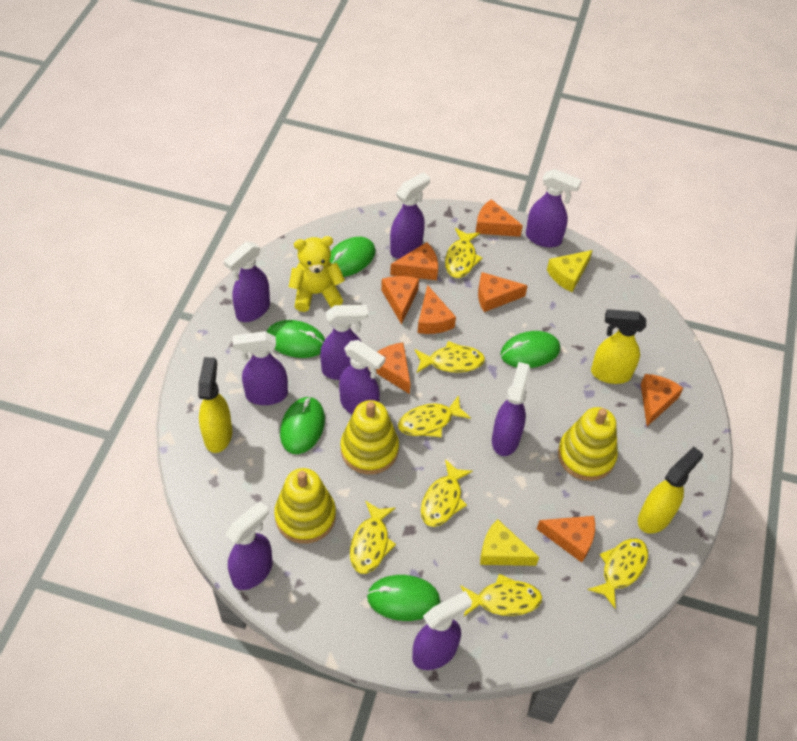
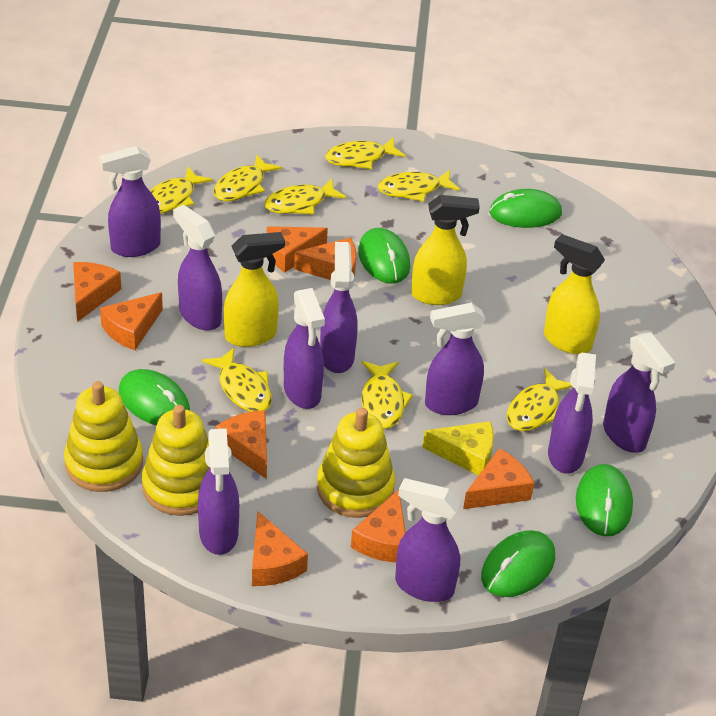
yellow cheese: [480,519,539,566] [547,250,593,292] = 2 -> [422,421,494,476] = 1
yellow fish: [350,501,396,574] [398,395,471,437] [415,341,485,373] [421,459,473,527] [445,228,483,278] [460,574,542,616] [588,538,648,609] = 7 -> [150,167,213,214] [202,347,272,412] [213,154,282,201] [264,178,347,214] [325,137,405,169] [361,361,413,429] [378,170,460,202] [507,368,573,431] = 8
yellow teddy bear: [289,236,345,312] = 1 -> none = 0

